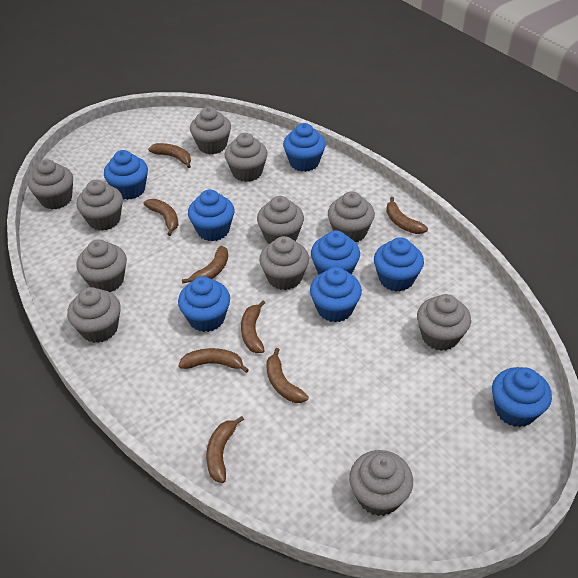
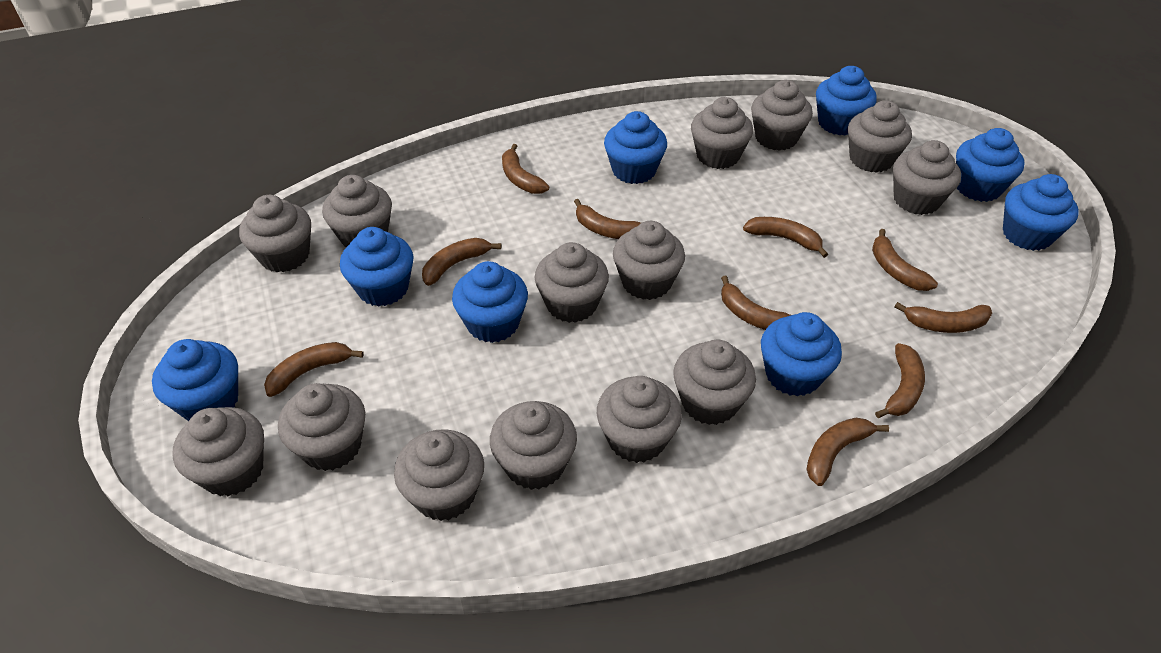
brown banana: [144,199,178,236] [148,143,191,168] [179,348,249,373] [182,245,228,284] [206,416,244,483] [241,300,265,353] [266,348,309,403] [386,197,428,234] = 8 -> [264,342,364,397] [422,238,501,286] [502,144,549,194] [574,199,641,239] [721,276,791,330] [743,217,828,258] [806,418,889,486] [872,229,938,291] [875,343,925,418] [894,302,992,333] = 10
grey cupcake: [28,159,73,210] [67,287,121,343] [76,180,123,231] [76,240,127,292] [190,107,231,154] [224,133,268,182] [257,196,304,244] [259,236,309,290] [328,191,375,242] [349,450,413,516] [417,294,471,351] = 11 -> [173,407,264,496] [239,195,311,272] [278,383,366,471] [322,175,392,247] [394,429,484,521] [490,401,577,490] [535,242,609,323] [597,376,682,463] [613,221,685,300] [673,340,756,425] [691,97,753,169] [751,80,813,151] [848,100,912,173] [893,140,961,215] = 14

